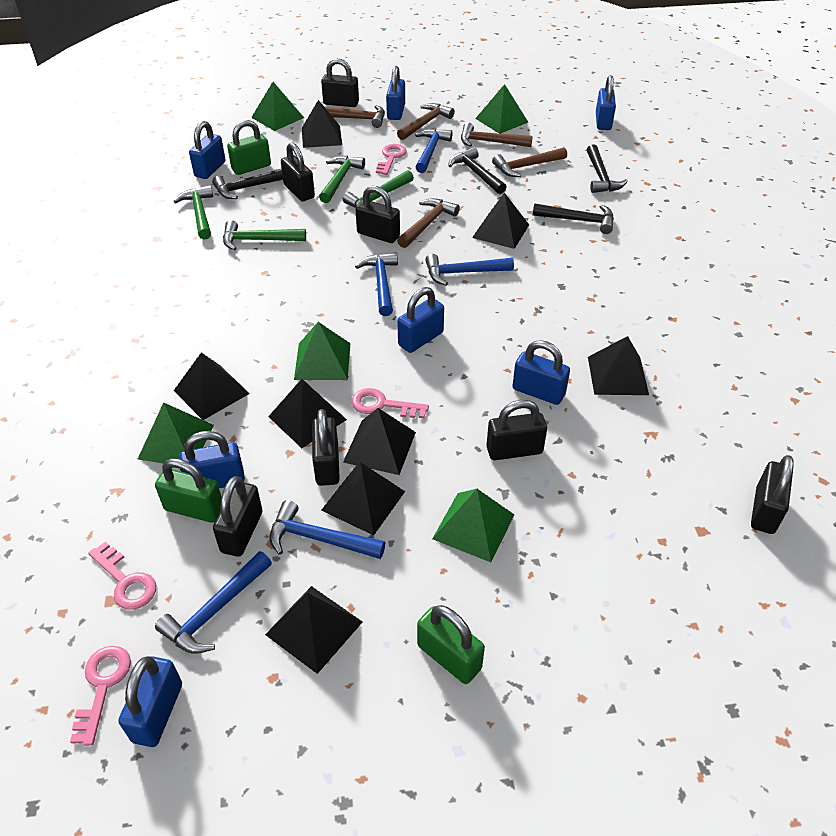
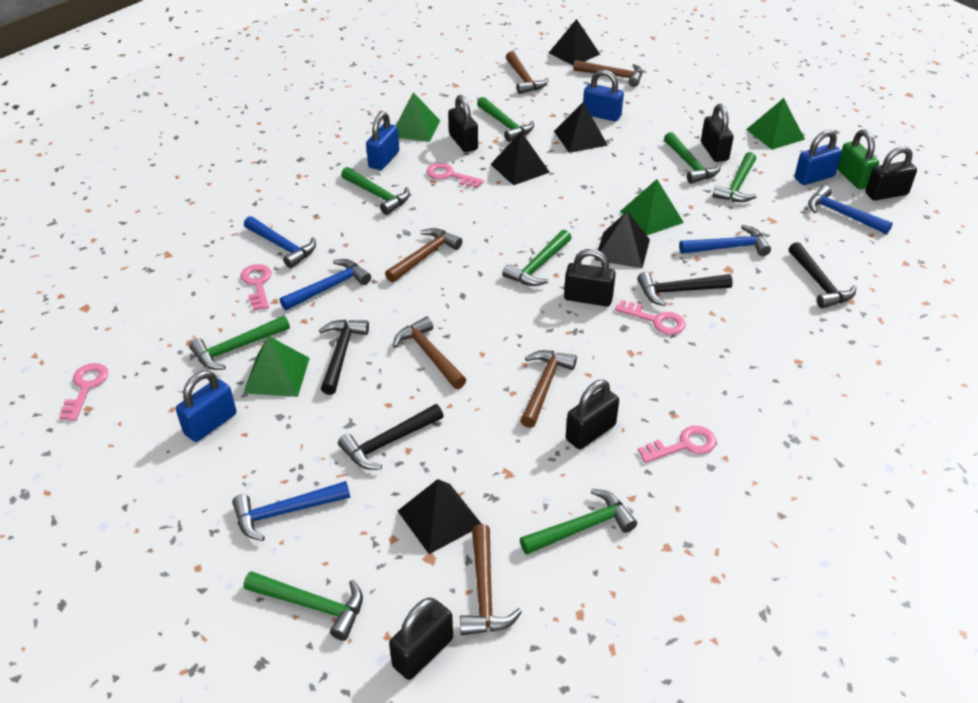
black padlock: [213,476,262,557] [281,143,315,201] [312,409,340,486] [321,58,359,107] [355,186,400,243] [486,400,547,460] [751,455,794,534] = 7 -> [389,598,453,680] [448,95,478,152] [564,249,616,306] [566,380,619,449] [701,104,734,162] [865,146,917,200] = 6
black pyramid: [174,352,250,420] [265,586,362,674] [268,379,347,448] [302,100,342,148] [321,462,405,535] [343,408,416,475] [472,193,529,249] [588,336,649,395] = 8 -> [398,479,481,554] [491,132,550,185] [549,19,600,65] [554,102,608,153] [595,212,650,268] = 5
blue padlock: [118,656,182,747] [179,431,245,488] [189,121,226,179] [386,66,405,120] [397,287,444,353] [512,340,570,405] [596,75,616,130] = 7 -> [176,370,236,442] [366,112,399,170] [583,70,624,122] [794,130,842,185] = 4
brown hammer: [324,105,385,128] [397,103,455,140] [397,198,460,248] [461,123,533,147] [492,147,567,177] = 5 -> [385,228,462,282] [393,317,466,389] [460,524,522,635] [506,51,549,94] [520,350,577,428] [573,60,642,87] = 6
green hammer: [173,185,213,240] [223,220,306,251] [319,156,365,203] [343,170,414,208] = 4 -> [189,316,290,370] [243,571,363,641] [341,167,410,215] [477,97,534,142] [502,230,571,286] [520,489,637,555] [664,132,721,184] [713,152,757,202] = 8
green padlock: [155,458,221,523] [227,120,271,175] [417,605,485,684] = 3 -> [837,129,879,189] = 1
green pyramid: [138,402,214,464] [251,82,304,131] [294,322,350,380] [432,489,514,562] [475,84,528,134] = 5 -> [244,336,310,397] [396,92,440,142] [620,179,684,235] [746,98,805,149] = 4
pink key: [70,646,131,746] [88,542,156,610] [352,388,429,418] [376,144,407,175] = 4 -> [59,363,108,421] [240,264,272,310] [426,163,484,188] [615,300,686,335] [638,426,716,463] = 5

